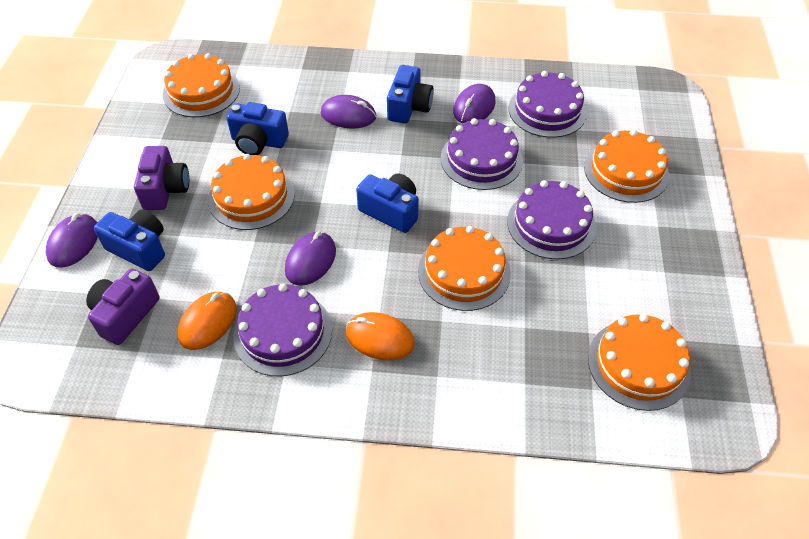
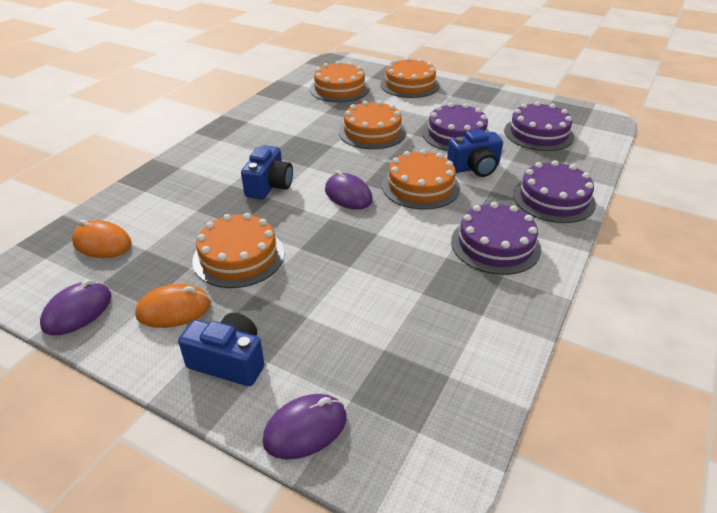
blue camera: [94,209,165,271] [226,102,289,155] [356,173,419,233] [387,65,434,124] = 4 -> [178,313,265,386] [241,145,293,200] [447,129,503,177] = 3
purple camera: [86,269,160,345] [134,146,189,210] = 2 -> none = 0
purple mouse: [46,213,98,268] [285,231,336,286] [321,95,376,129] [453,84,495,123] = 4 -> [40,280,112,335] [263,394,346,459] [325,170,373,210] = 3

